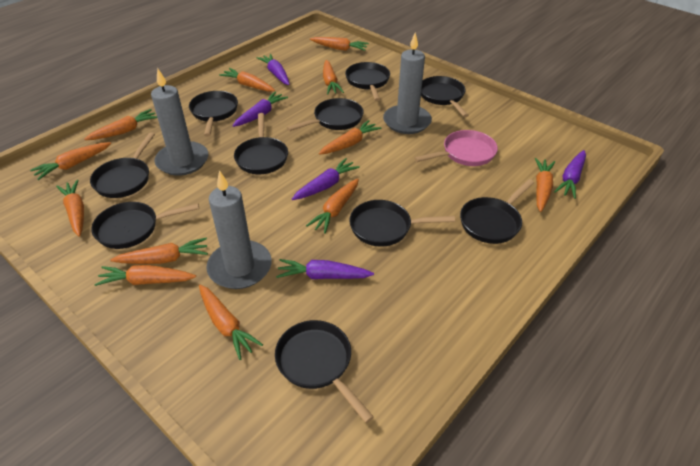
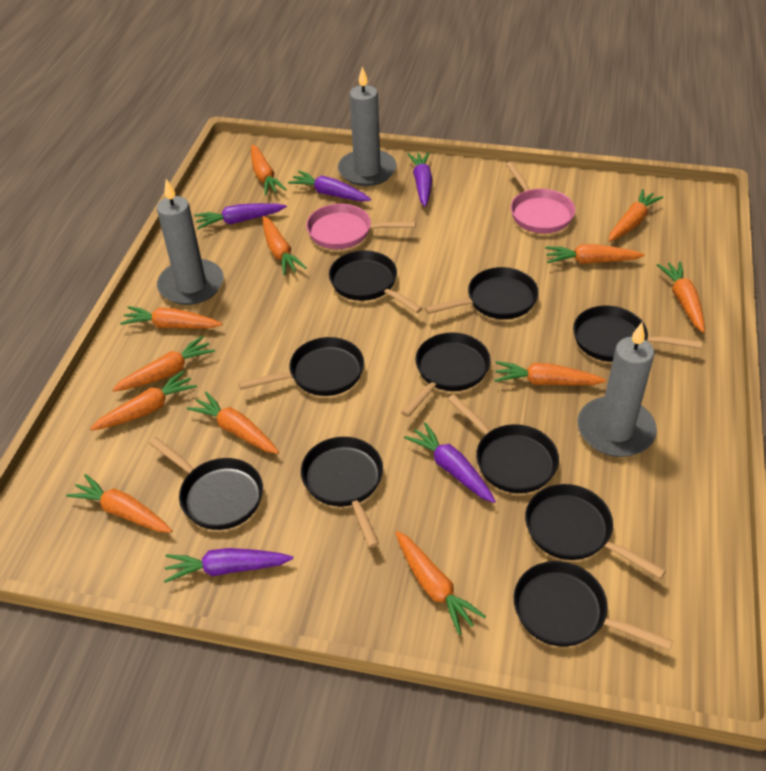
pink pan: [414,130,498,166] = 1 -> [306,204,416,249] [506,162,575,233] = 2

